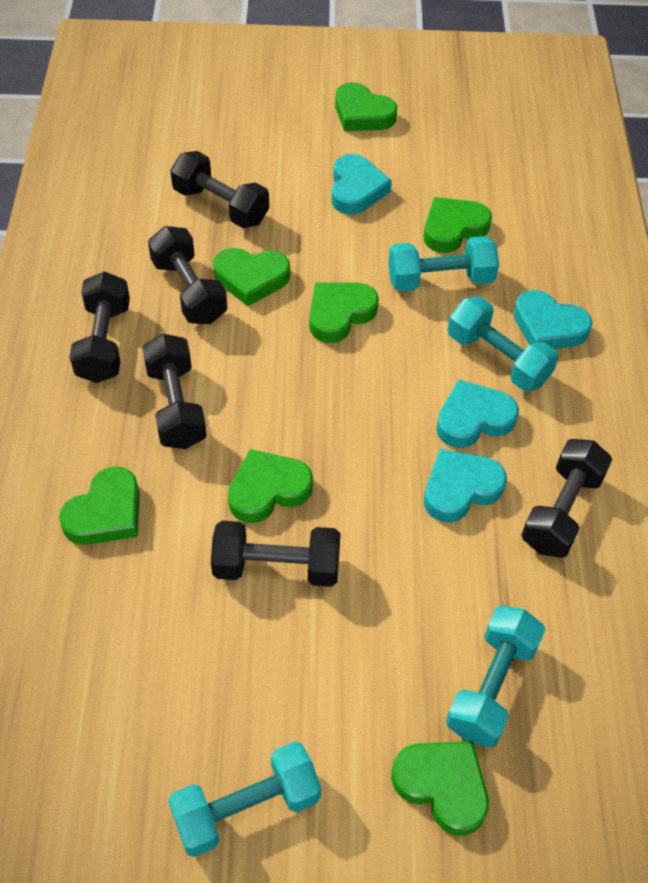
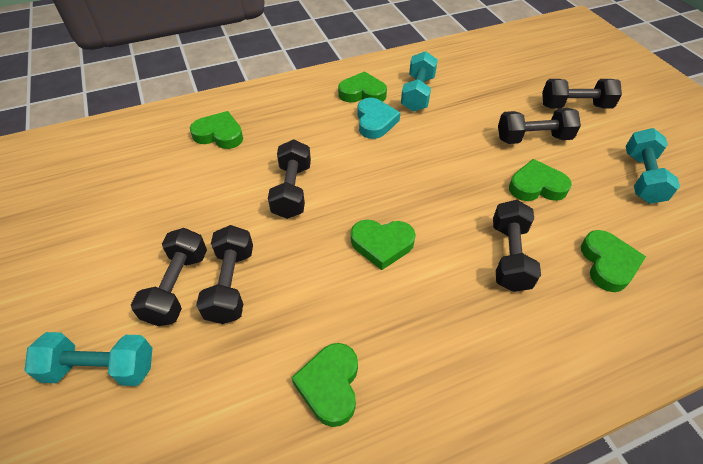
green heart: [59,466,140,545] [213,248,290,306] [228,449,313,523] [309,282,379,343] [335,82,397,131] [391,741,489,836] [424,197,492,253] = 7 -> [190,111,243,149] [291,343,358,427] [338,71,387,102] [351,220,416,270] [509,159,572,201] [581,230,646,292] = 6
turquoise dumbbell: [168,741,321,857] [388,236,499,292] [446,605,545,748] [448,296,559,392] = 4 -> [24,332,152,386] [401,51,438,112] [625,128,680,204] = 3
turquoise heart: [331,154,392,215] [424,449,507,523] [436,379,519,448] [513,290,592,349] = 4 -> [357,98,400,139] = 1

